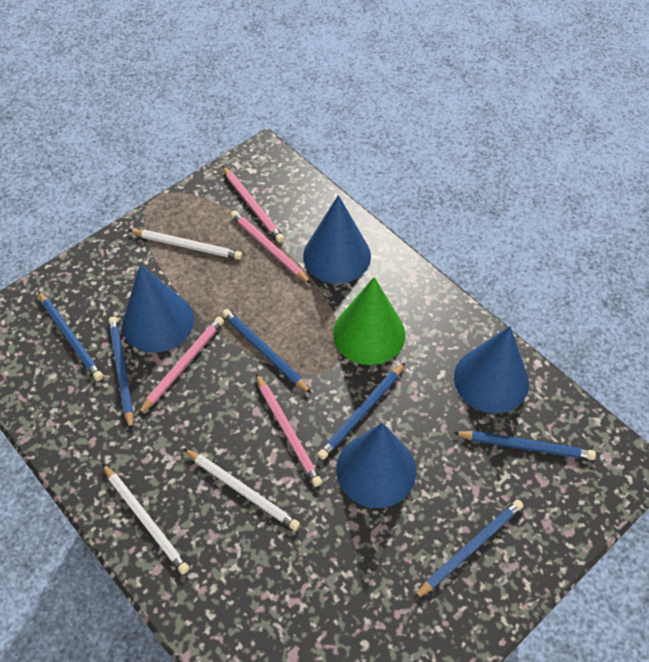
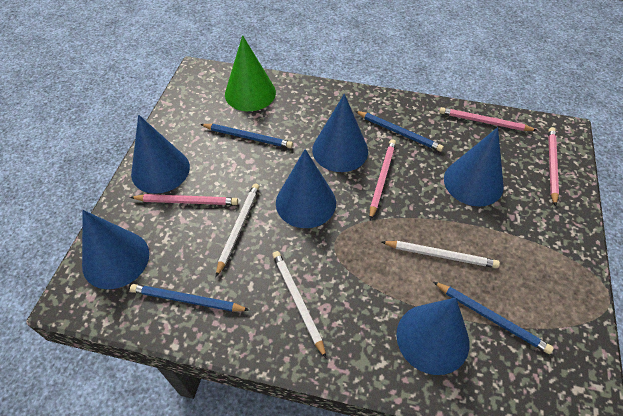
blue cone: [122,264,194,353] [303,195,371,284] [336,423,416,508] [454,326,529,414] = 4 -> [82,210,149,289] [131,115,190,194] [276,149,336,228] [312,94,368,172] [396,298,469,375] [444,127,504,206] = 6
blue pencil: [38,291,103,381] [109,317,134,431] [222,309,312,394] [317,363,405,460] [414,500,524,599] [453,431,596,460] = 6 -> [130,284,249,312] [200,124,293,148] [355,111,444,152] [433,282,554,354] = 4

